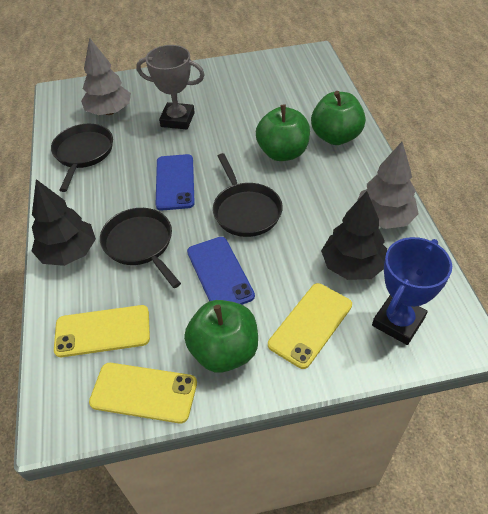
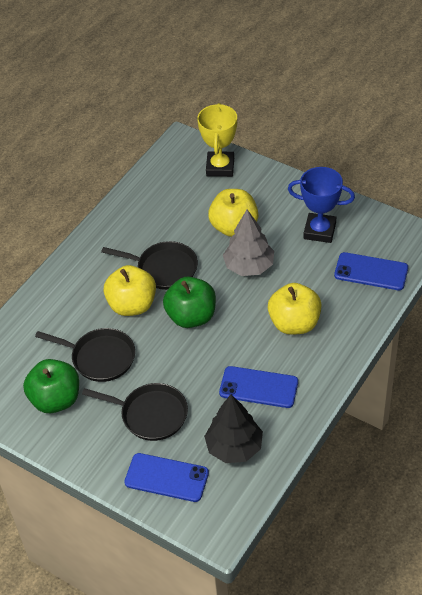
black tree: [32,179,96,266] [321,191,387,280] = 2 -> [204,394,263,463] = 1
blue phone: [156,154,195,211] [187,237,255,305] = 2 -> [124,453,209,502] [219,366,298,408] [334,252,408,290] = 3
green apple: [184,300,258,373] [256,104,310,161] [311,91,366,145] = 3 -> [23,359,79,413] [163,277,216,328] = 2
grey tree: [81,38,131,115] [357,142,419,229] = 2 -> [223,210,274,276] = 1
grey trophy: [136,45,205,130] = 1 -> none = 0
yellow apple: none = 0 -> [103,265,156,316] [208,189,258,237] [268,283,322,335] = 3
yellow phone: [54,305,150,357] [89,363,197,424] [268,283,352,369] = 3 -> none = 0
yellow trophy: none = 0 -> [197,103,237,177] = 1

